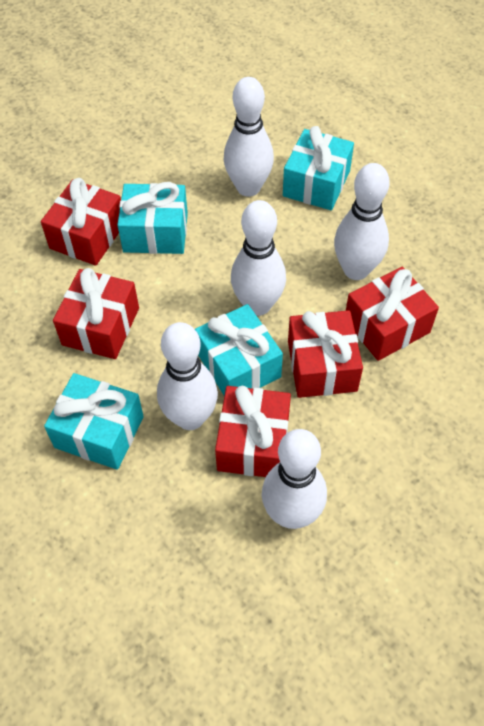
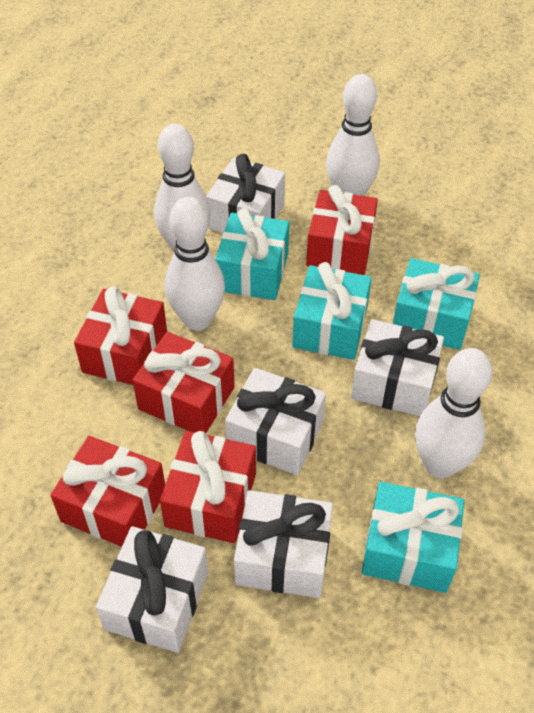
white bowling pin: [157,322,218,430] [223,77,274,197] [231,200,286,316] [262,429,327,529] [334,163,390,280] = 5 -> [154,124,210,252] [165,197,225,331] [326,74,379,196] [415,348,492,478] = 4
white gift: none = 0 -> [96,526,208,653] [206,154,285,233] [225,368,326,475] [234,490,333,598] [351,319,444,416] = 5

